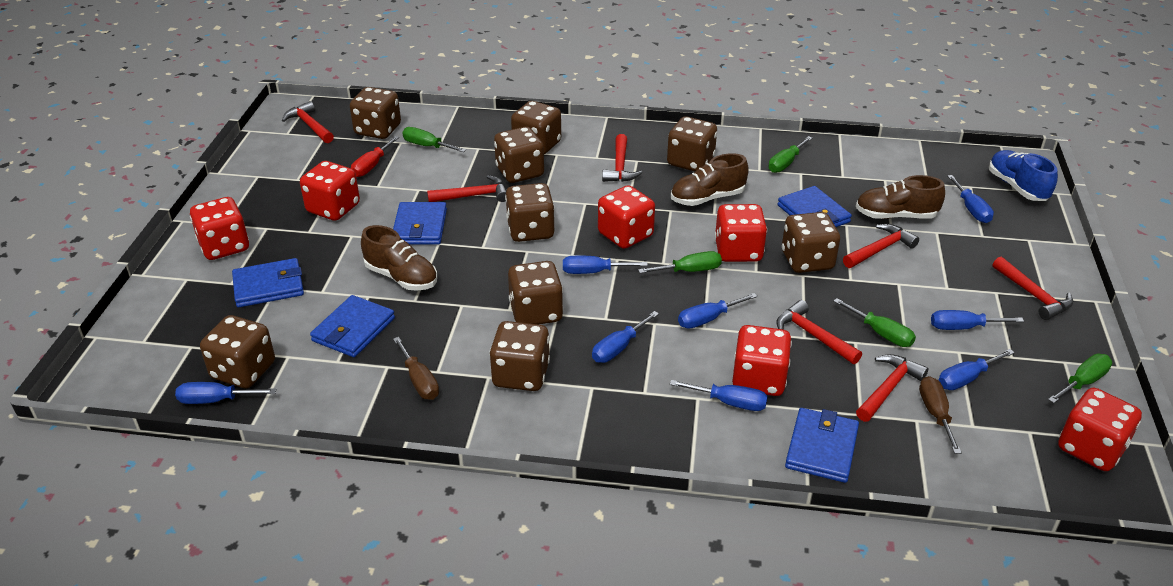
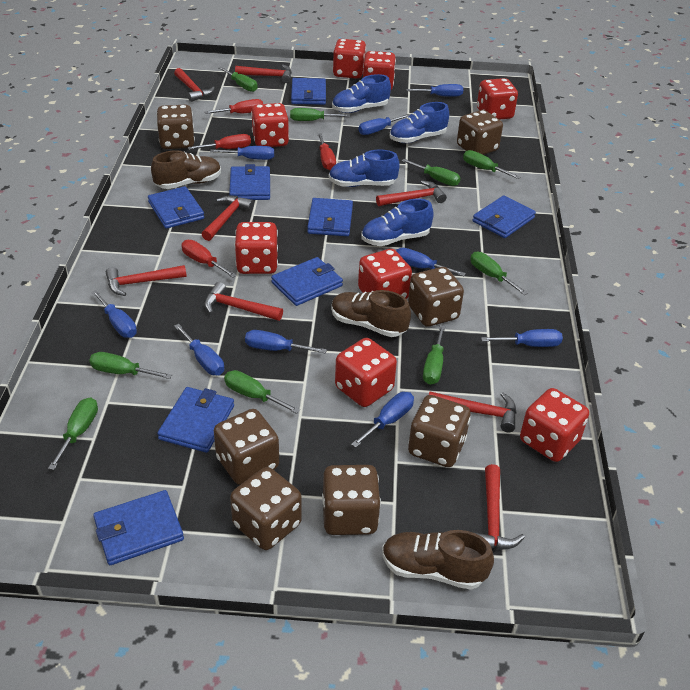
blue screwdriver: [175,382,277,404] [563,256,648,274] [592,311,659,363] [670,380,768,411] [678,293,758,329] [931,310,1024,330] [939,349,1015,390] [947,175,994,223] = 8 -> [91,290,137,338] [174,324,224,375] [210,146,274,160] [245,330,327,354] [351,392,414,447] [358,114,409,135] [396,248,466,276] [406,84,463,97] [481,329,563,347] = 9
blue shoe: [989,150,1058,201] = 1 -> [329,149,400,187] [332,74,391,113] [361,199,434,246] [390,102,449,143] = 4
blue wallet: [232,258,304,307] [310,295,395,357] [393,202,447,245] [778,186,852,227] [785,408,859,483] = 5 -> [93,490,184,565] [148,186,205,229] [157,387,234,453] [229,164,270,200] [271,257,343,306] [291,78,326,105] [307,198,353,236] [473,195,536,238] = 8
brown dice: [200,315,275,388] [350,87,401,139] [489,321,550,391] [494,127,544,183] [505,183,555,242] [508,261,563,324] [511,101,561,154] [667,117,717,171] [782,212,840,273] = 9 -> [157,105,195,149] [214,409,279,485] [230,467,302,550] [322,465,381,535] [408,267,464,327] [408,395,471,467] [457,110,503,155] = 7
brown screwdriver: [393,337,439,400] [919,376,962,454] = 2 -> none = 0
green screwdriver: [402,127,466,152] [638,251,722,273] [768,136,812,173] [833,298,916,347] [1048,354,1112,403] = 5 -> [48,397,98,470] [89,352,172,379] [218,67,258,92] [224,370,300,414] [290,108,350,121] [402,159,460,186] [423,325,445,385] [463,150,520,179] [470,252,528,295] = 9
red dice: [190,197,249,260] [300,161,360,221] [598,185,655,249] [715,204,767,262] [732,325,792,396] [1058,388,1142,471] = 6 -> [234,222,278,274] [251,103,289,147] [333,39,366,79] [335,338,397,407] [358,249,412,299] [363,51,396,90] [477,78,518,120] [520,388,589,462] = 8
red hammer: [282,101,334,143] [427,175,507,202] [602,134,643,182] [776,300,862,364] [843,224,919,268] [856,354,928,422] [993,257,1073,320] = 7 -> [106,265,187,296] [174,68,215,102] [202,195,254,241] [204,282,283,321] [235,65,292,83] [376,181,447,206] [429,392,516,432] [473,464,525,550] = 8
red screwdriver: [351,136,399,177] = 1 -> [181,240,237,278] [188,134,251,150] [205,99,263,114] [318,133,336,170] = 4

